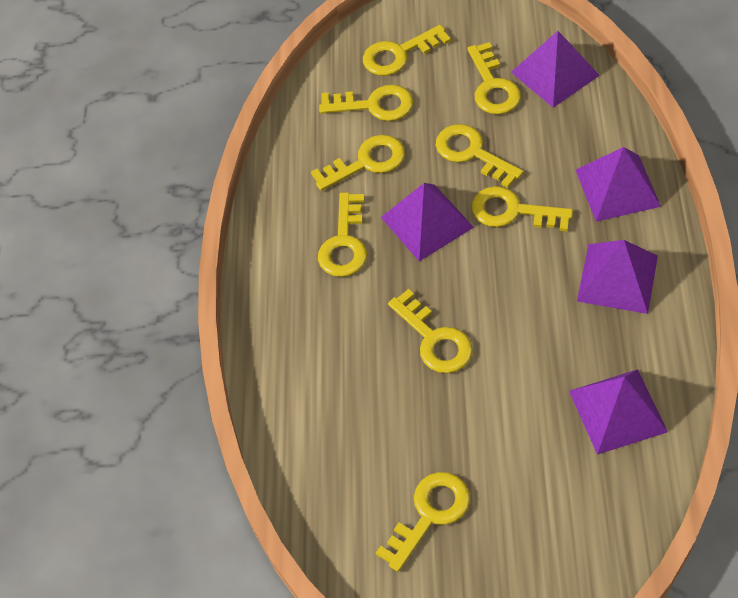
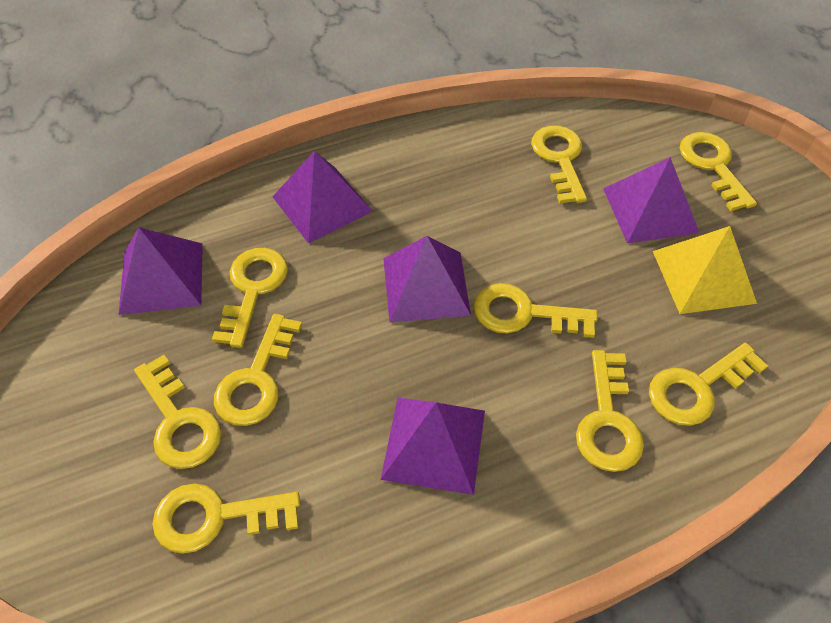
yellow pyramid: none = 0 -> [653,226,757,314] = 1

